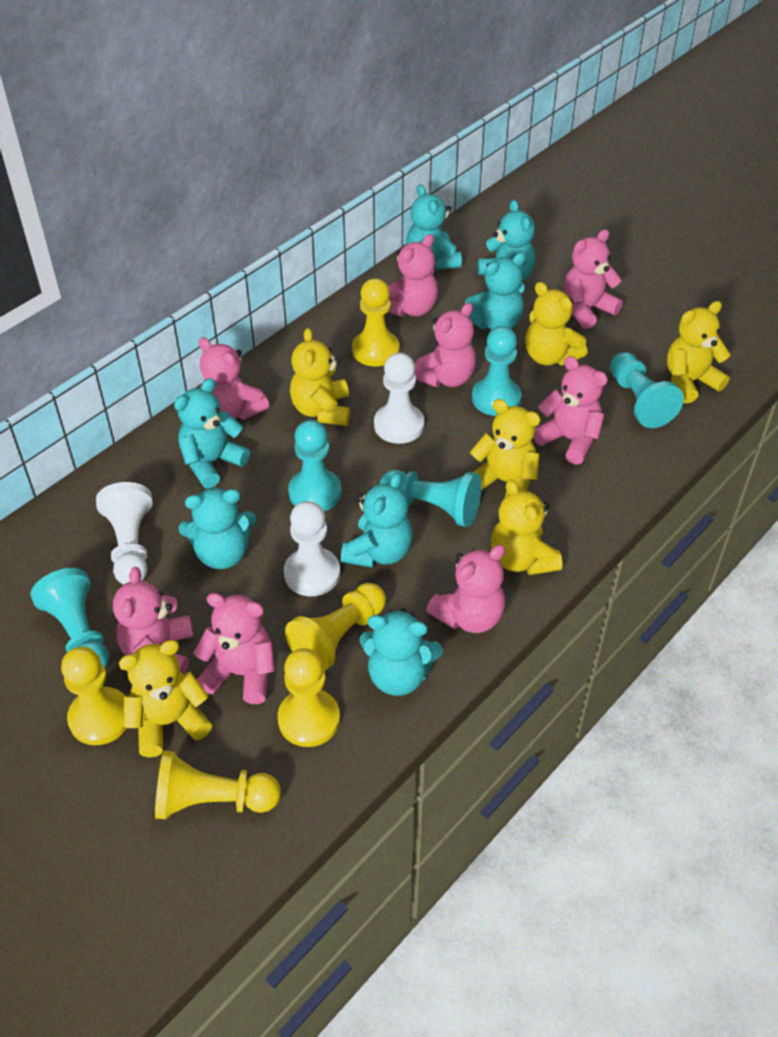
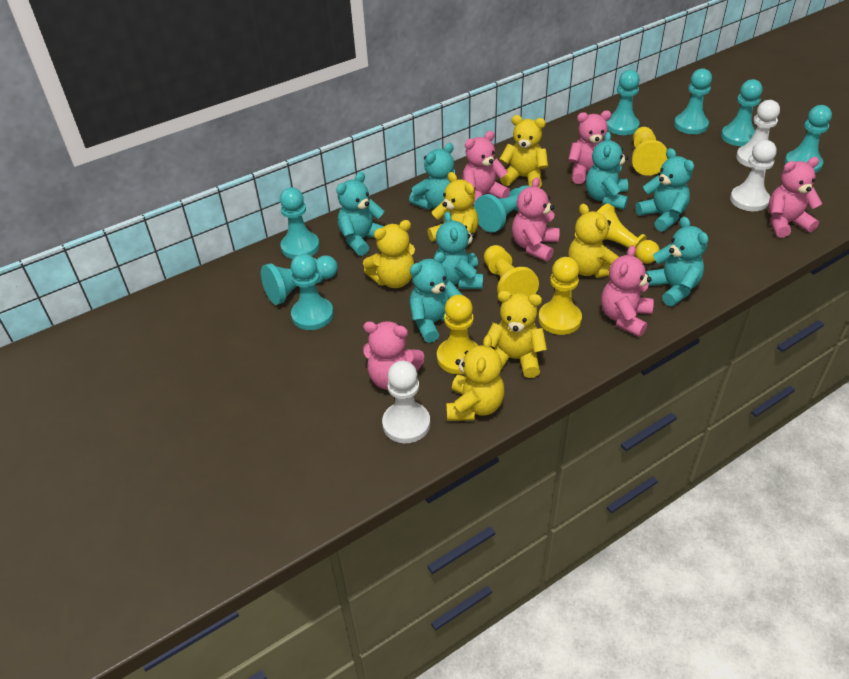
pink teddy bear: [113,567,193,675] [193,593,275,704] [198,337,269,420] [388,234,438,317] [414,303,476,387] [426,545,505,633] [533,356,608,465] [563,229,623,329] = 8 -> [363,321,424,390] [462,131,510,206] [512,177,560,261] [568,111,611,184] [601,245,654,337] [769,157,822,238] = 6
turquoise pawn: [30,568,109,669] [288,420,342,511] [380,470,482,527] [472,326,521,416] [610,352,684,428] = 5 -> [261,256,338,305] [280,187,320,259] [291,254,334,330] [474,185,530,233] [606,70,640,135] [674,68,712,134] [721,79,762,146] [785,105,832,173] = 8

